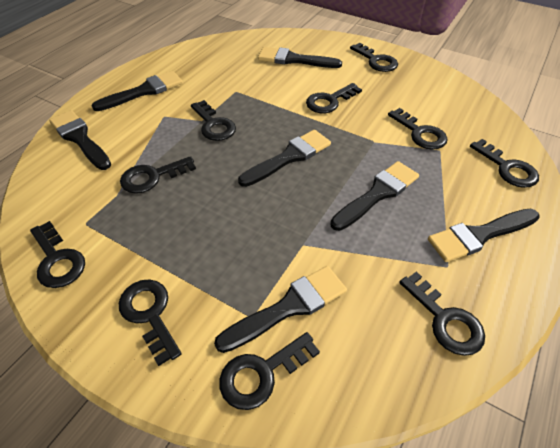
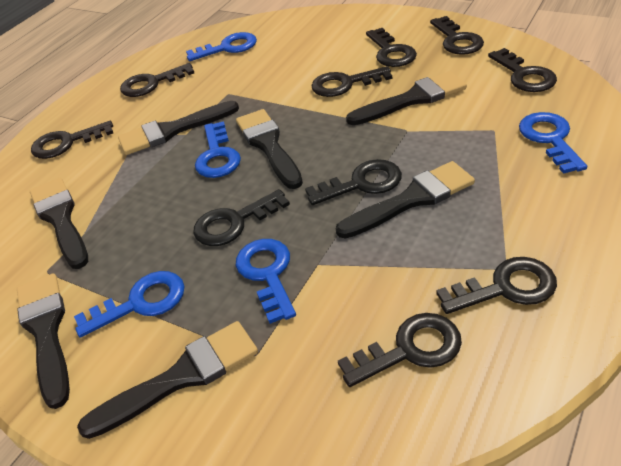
blue key: none = 0 -> [74,271,185,338] [186,32,257,61] [195,121,241,178] [236,239,296,324] [519,112,587,174] = 5

